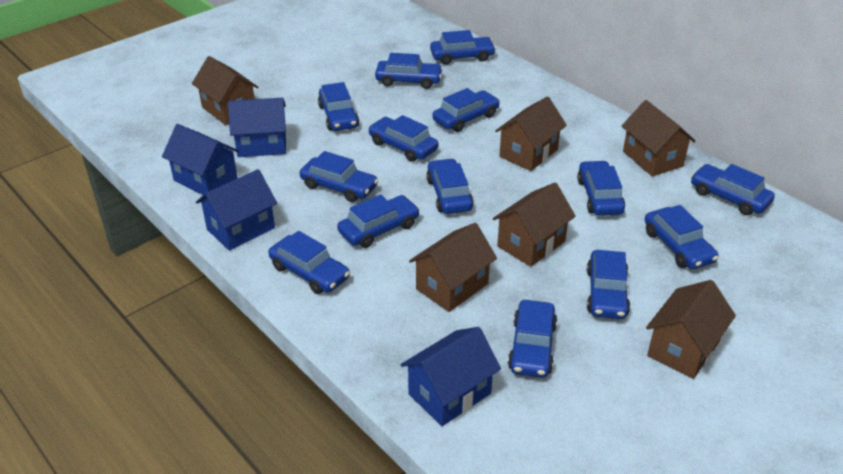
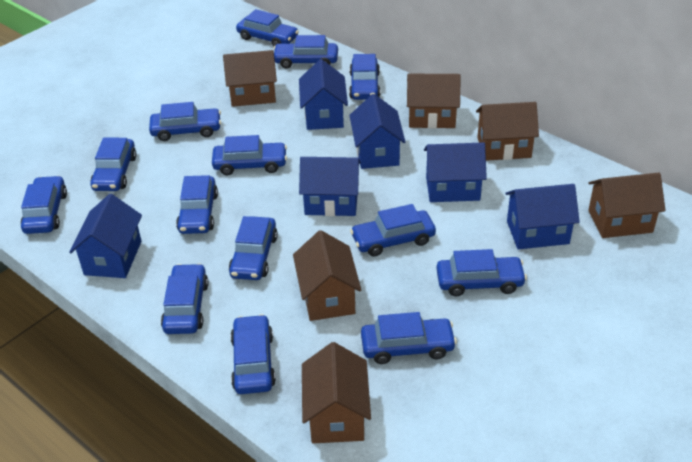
blue house: [162,124,239,195] [196,169,277,251] [228,98,286,157] [401,327,501,426] = 4 -> [69,194,142,278] [299,59,348,130] [299,157,361,216] [349,94,405,169] [424,142,487,202] [505,184,580,249] = 6

